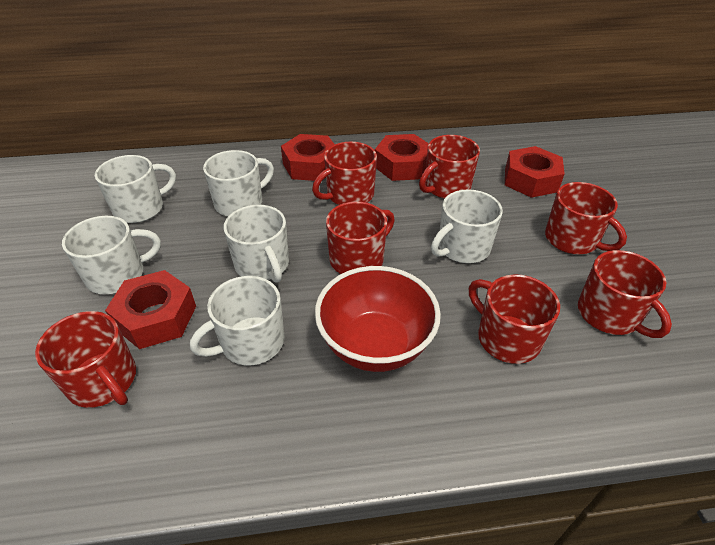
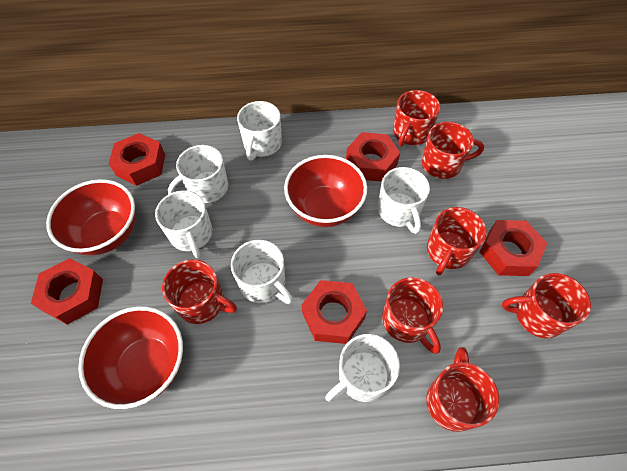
red bowl: [315,266,441,372] = 1 -> [46,179,135,255] [78,306,183,409] [284,155,367,227] = 3
red nut: [105,270,196,349] [281,134,335,181] [375,134,429,181] [505,146,565,198] = 4 -> [31,258,103,325] [109,133,165,186] [302,280,367,344] [346,132,400,182] [480,220,547,276] = 5

